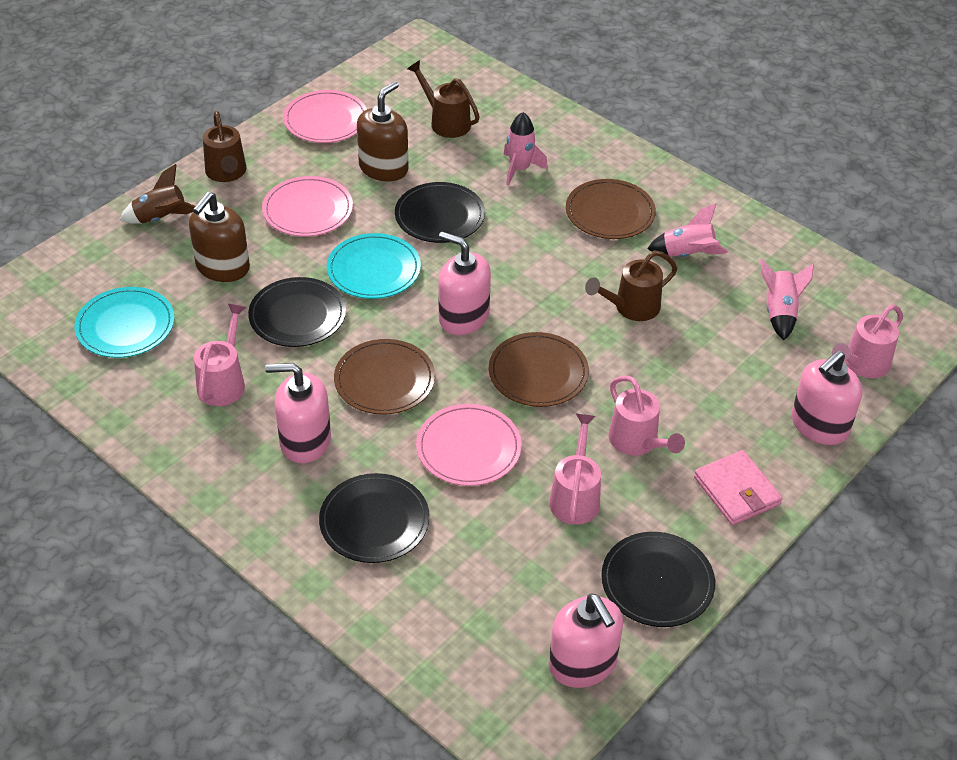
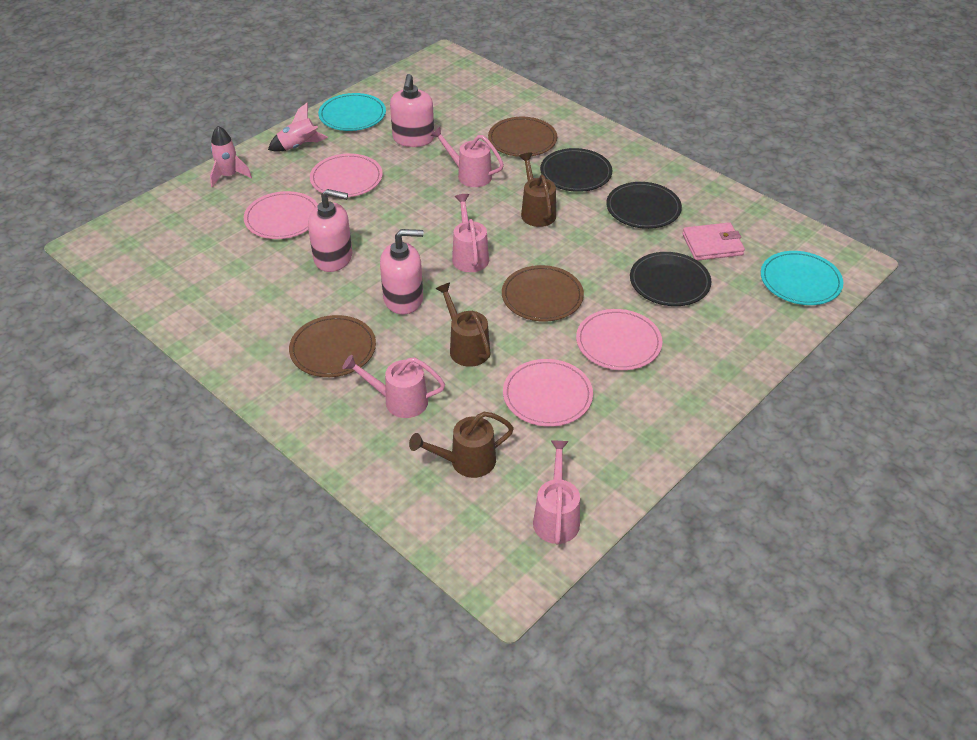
black plate: [248,277,346,347] [319,473,430,563] [395,182,485,243] [601,532,715,627] = 4 -> [540,148,612,192] [606,182,682,229] [630,252,711,306] = 3
brown rocket: [120,164,195,224] = 1 -> none = 0
brown soap dispenser: [189,192,250,282] [357,81,409,182] = 2 -> none = 0
pink plate: [262,176,353,236] [283,90,367,143] [416,404,522,486] = 3 -> [244,191,318,239] [310,154,383,197] [503,359,593,427] [576,309,662,370] = 4
pink rocket: [503,112,548,186] [647,204,728,257] [760,259,814,340] = 3 -> [210,126,252,188] [268,102,328,152] = 2
pink soap dispenser: [265,363,331,463] [439,232,491,335] [549,594,623,688] [792,351,862,445] = 4 -> [308,189,352,272] [380,229,423,314] [390,74,434,147] = 3

